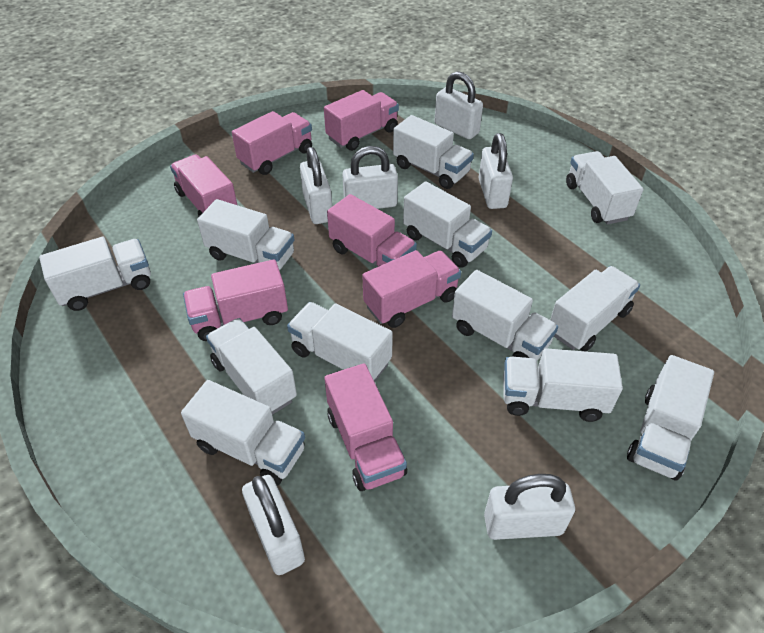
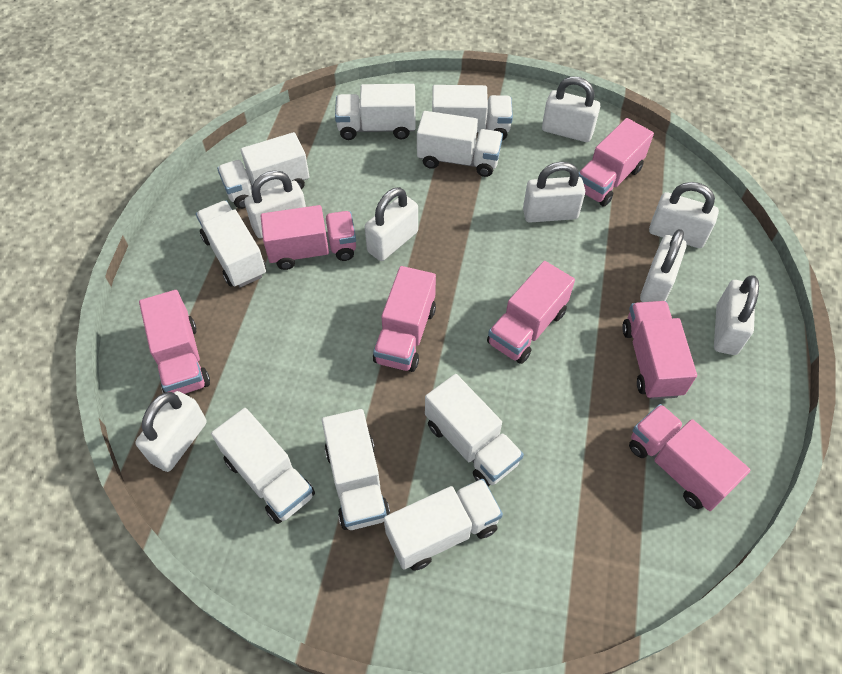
white padlock: [242,475,305,575] [300,147,332,224] [342,146,398,209] [434,71,483,139] [479,133,513,209] [484,474,575,540] = 6 -> [135,391,207,472] [244,170,306,238] [365,187,418,261] [523,162,585,223] [542,76,600,142] [640,229,687,302] [649,182,719,248] [714,275,759,355] = 8
white truck: [39,237,151,311] [181,380,305,486] [197,199,294,270] [206,318,297,415] [287,302,393,382] [393,115,474,189] [403,181,492,268] [452,270,558,361] [503,348,623,422] [550,266,640,351] [566,151,643,224] [627,355,714,481] = 12 -> [196,201,266,287] [211,408,315,524] [217,132,309,209] [322,409,390,530] [335,84,416,140] [384,479,503,571] [417,111,503,177] [425,374,524,487] [432,85,513,141] = 9

